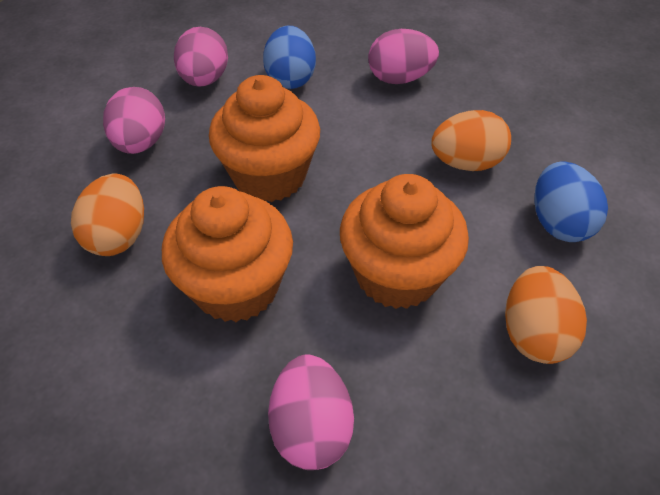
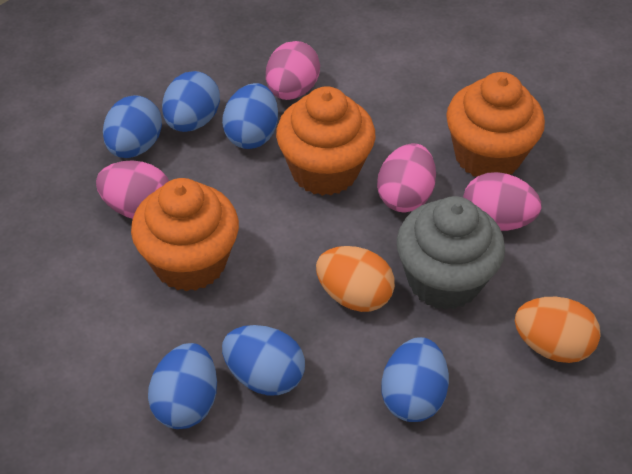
blue egg: [263,25,316,89] [534,161,608,242] = 2 -> [103,95,162,158] [148,343,217,429] [162,71,220,132] [222,83,278,149] [222,325,305,396] [381,337,449,422] = 6
grey cupcake: none = 0 -> [397,196,505,310] = 1
orange egg: [71,173,144,256] [431,110,511,171] [505,266,587,364] = 3 -> [316,246,395,312] [515,297,601,363] = 2

